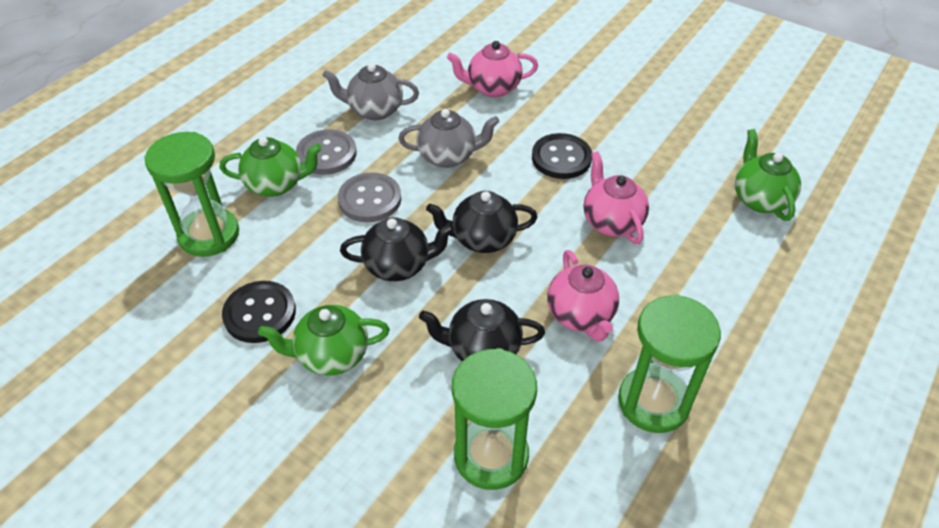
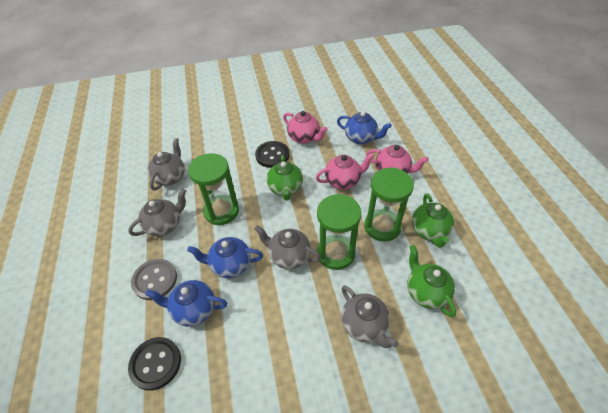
black teapot: [340,217,454,281] [419,299,545,361] [426,191,538,253] = 3 -> none = 0
blue teapot: none = 0 -> [145,280,227,327] [187,237,263,278] [337,111,392,144] = 3
grey button: [296,129,357,175] [338,172,401,222] = 2 -> [131,259,177,300] = 1
grey teapot: [323,63,419,120] [398,109,499,168] = 2 -> [128,189,186,236] [148,138,185,191] [254,225,321,269] [341,286,399,348] = 4

